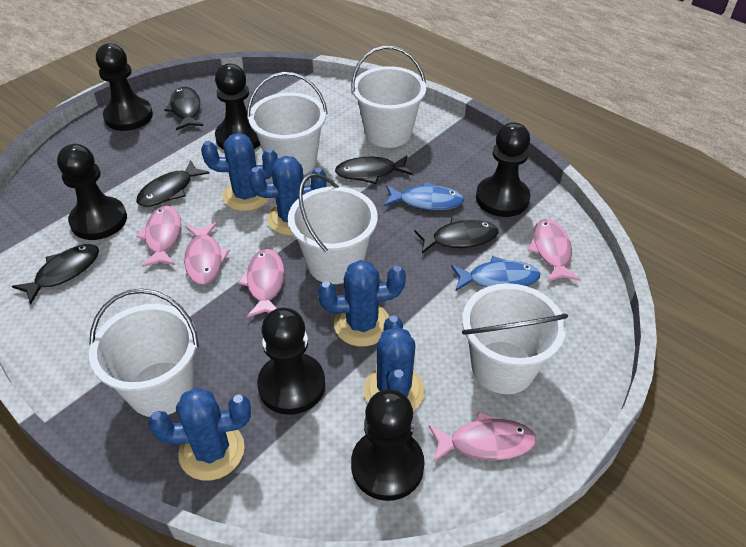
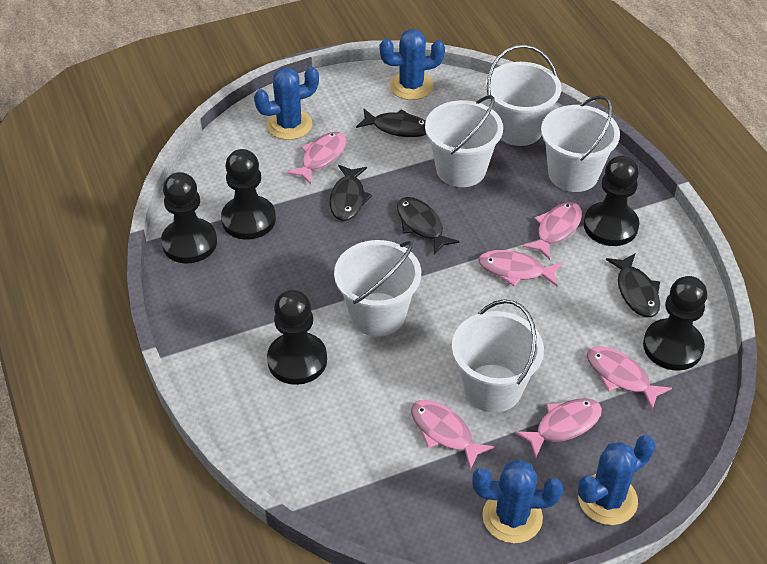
black fish: [12,244,99,305] [136,160,210,207] [164,87,203,130] [335,156,412,184] [414,218,498,254] = 5 -> [329,165,372,221] [356,109,426,137] [397,197,460,255] [606,253,660,318] = 4
black pawn: [57,144,127,240] [96,43,153,131] [215,64,260,150] [257,308,325,415] [351,389,425,501] [476,123,530,217] = 6 -> [161,172,217,264] [221,149,276,240] [267,290,327,385] [584,155,639,246] [643,276,707,371] = 5
blue cactus: [148,388,251,481] [201,133,278,211] [249,156,326,236] [318,260,406,347] [363,316,425,411] = 5 -> [254,67,319,140] [380,29,445,100] [473,460,563,543] [578,435,655,525] = 4
blue fish: [384,182,464,210] [451,256,540,291] = 2 -> none = 0
pink fish: [136,206,181,267] [184,222,230,285] [238,249,285,318] [429,411,536,463] [528,219,581,282] = 5 -> [287,132,346,184] [411,400,494,470] [478,250,562,286] [515,398,602,458] [523,202,582,260] [587,346,672,410] = 6

